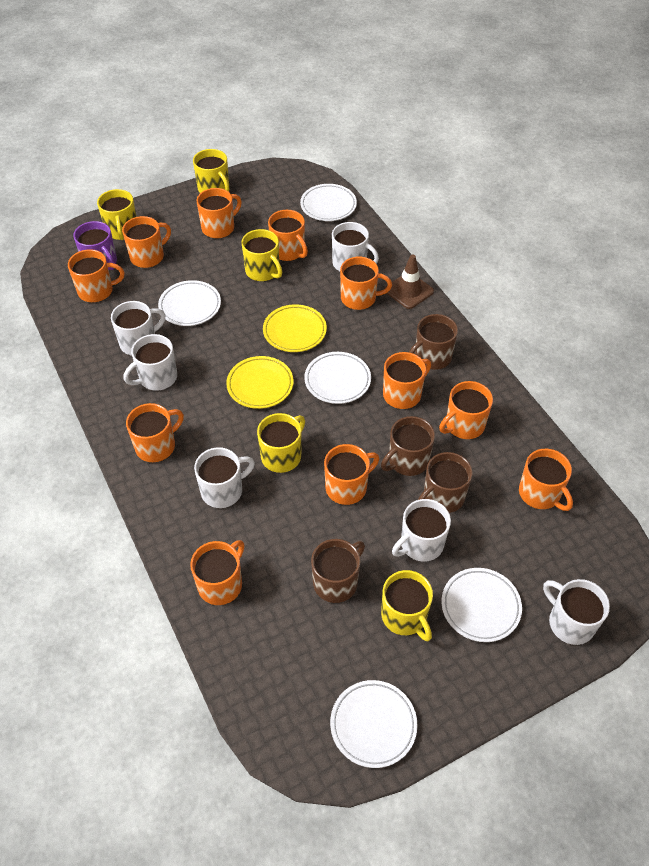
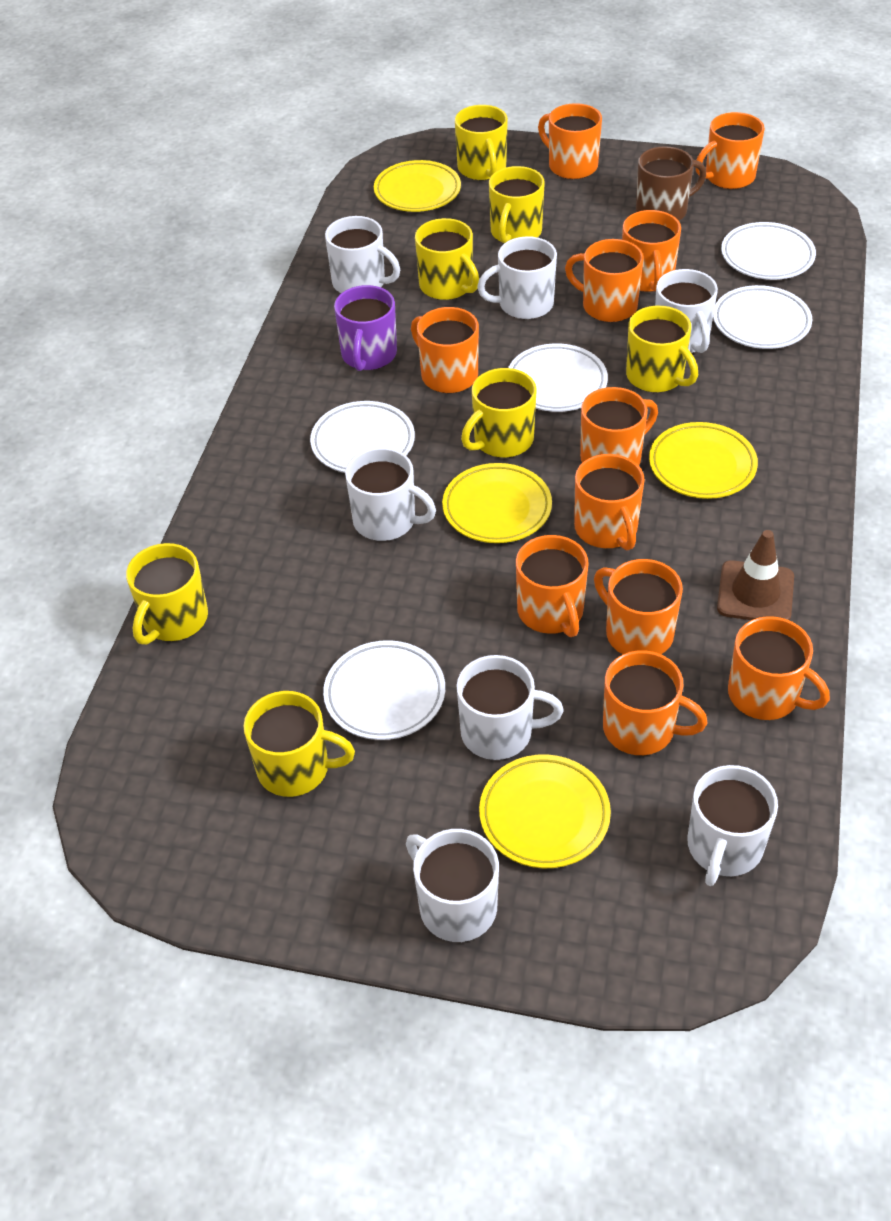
brown mug: [311,539,365,603] [381,416,435,476] [409,314,458,370] [418,452,472,513] = 4 -> [636,146,706,221] = 1
white mug: [111,301,165,355] [124,334,177,391] [194,447,255,508] [332,222,379,271] [392,499,451,562] [543,579,610,645] = 6 -> [325,216,400,293] [345,447,436,541] [406,829,499,942] [456,655,563,760] [477,236,557,319] [655,269,718,353] [687,765,778,886] = 7
yellow mug: [97,189,137,240] [193,149,229,193] [241,229,282,281] [257,413,305,473] [381,570,433,641] = 5 -> [126,543,208,645] [243,691,355,797] [415,218,479,300] [455,105,508,180] [461,368,537,458] [489,166,545,243] [626,306,698,393] = 7
yellow plate: [226,356,294,409] [263,304,327,352] = 2 -> [374,160,461,212] [442,463,552,543] [479,754,611,868] [649,422,758,499] = 4

